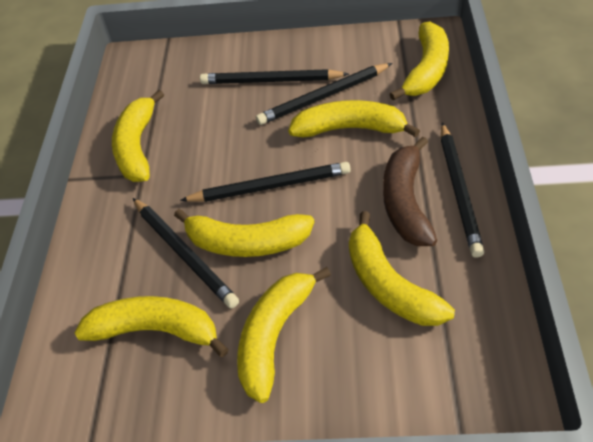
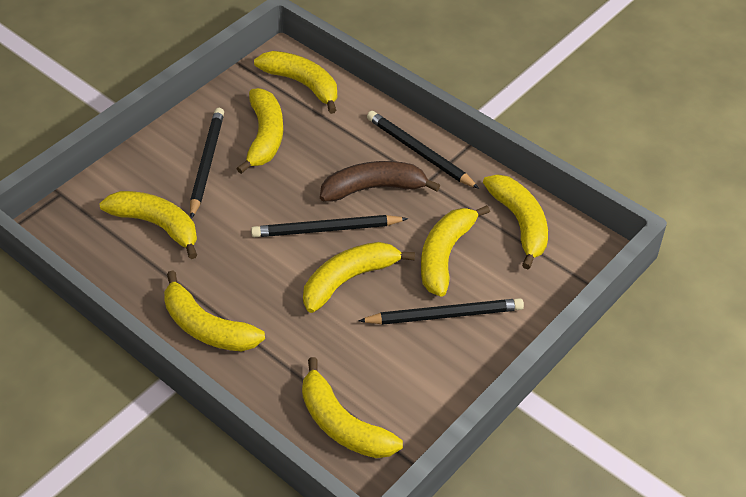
black pencil: [133,198,239,308] [180,162,351,202] [200,69,349,84] [256,63,392,125] [441,122,484,258] = 5 -> [190,108,224,219] [251,215,408,237] [358,298,524,325] [367,111,479,189] = 4
yellow banana: [74,296,229,357] [112,90,164,182] [174,209,314,257] [237,267,331,403] [288,100,420,138] [349,211,455,326] [389,22,449,101] = 7 -> [99,191,197,259] [164,271,265,351] [236,88,283,174] [254,51,337,114] [302,357,403,458] [303,242,415,313] [421,205,490,297] [483,174,548,269] = 8

